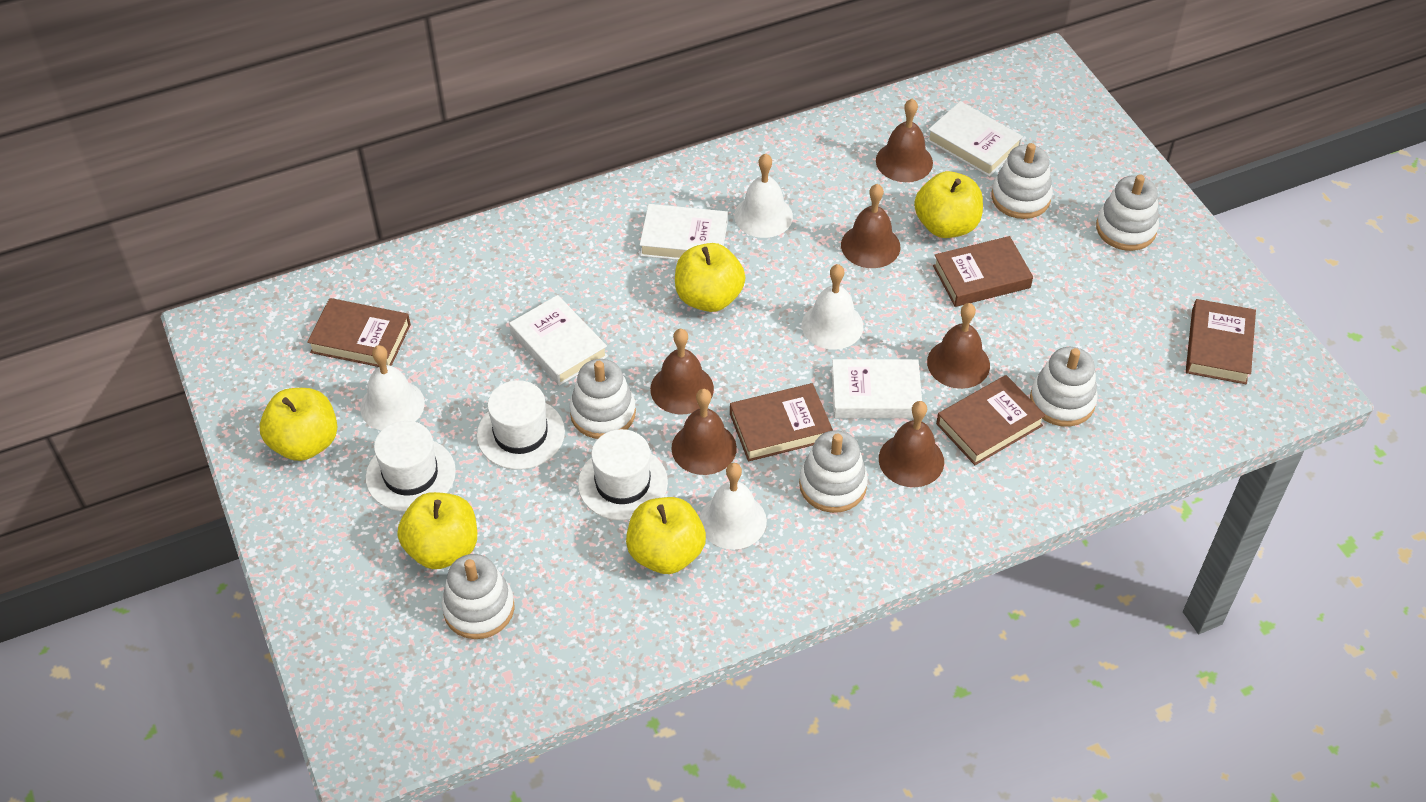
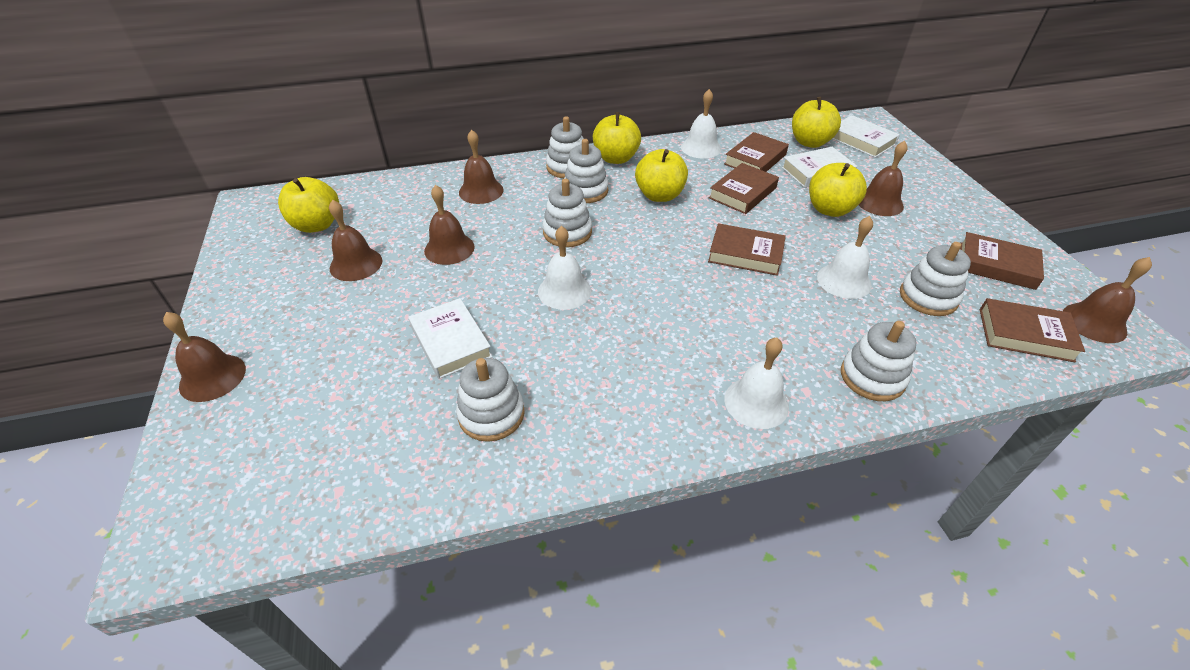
white book: [509,295,608,386] [640,204,728,260] [831,359,922,418] [927,101,1023,176] = 4 -> [409,298,492,379] [781,147,857,188] [832,115,900,158] = 3
white hat: [366,421,456,512] [477,380,565,470] [578,429,668,521] = 3 -> none = 0

